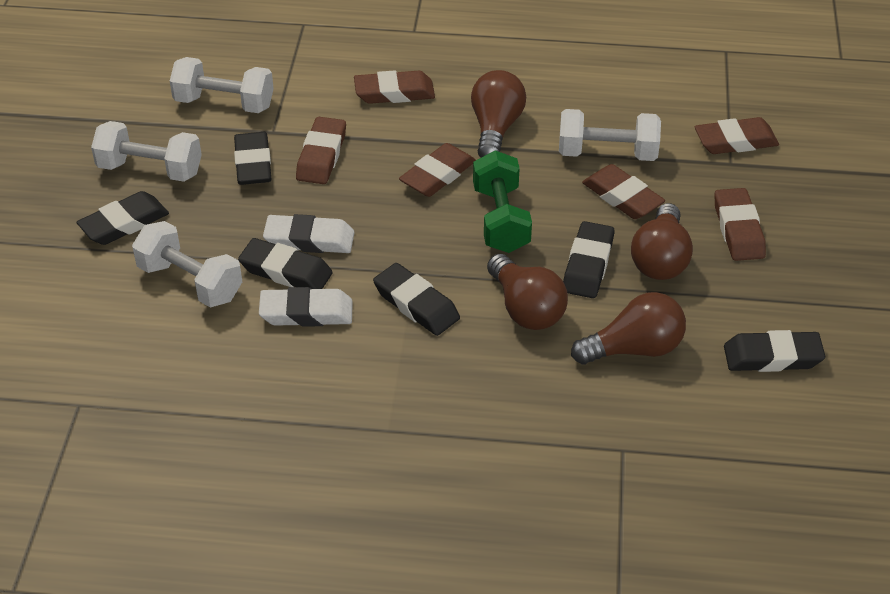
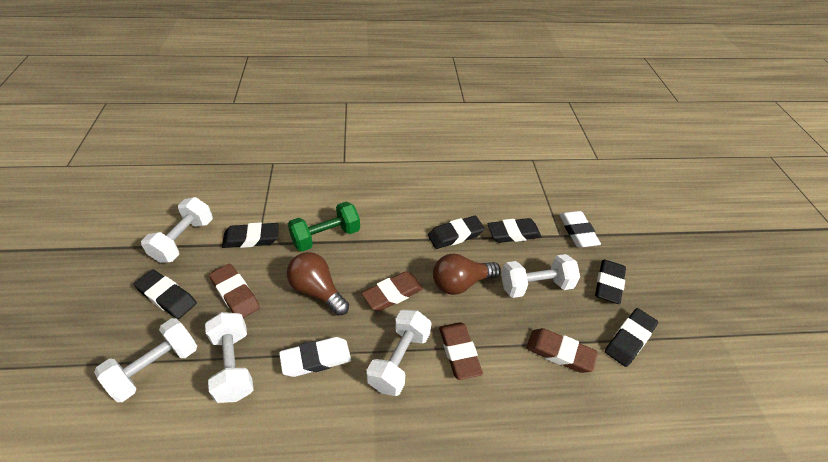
brown eraser: [296,117,346,184] [354,70,435,104] [399,143,476,197] [582,164,665,219] [695,117,779,154] [714,188,766,261] = 6 -> [209,264,260,318] [362,271,423,311] [439,322,483,380] [526,328,598,373] = 4
brown light bulb: [471,70,526,158] [487,254,568,330] [571,292,686,365] [631,203,693,280] = 4 -> [287,252,349,316] [433,254,501,295] = 2
white dumbbell: [91,121,202,182] [132,221,242,308] [170,57,274,113] [559,109,661,161] = 4 -> [94,318,197,402] [141,197,213,263] [205,312,254,403] [366,310,432,396] [501,254,580,298] = 5

